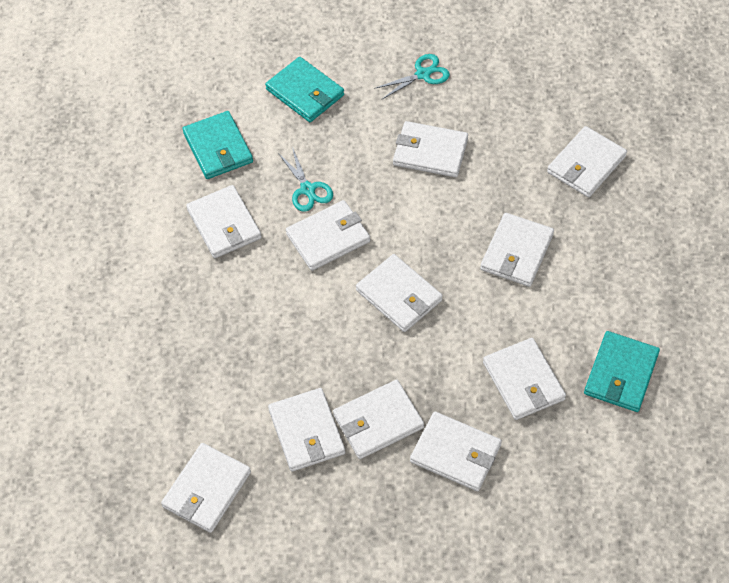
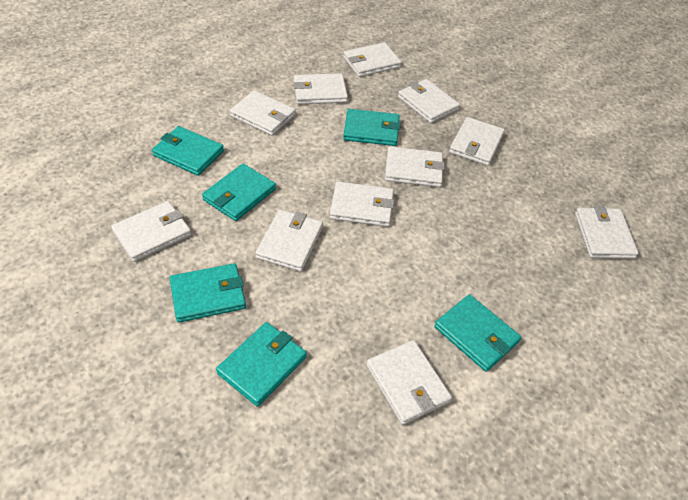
turquoise scissors: [278,147,333,212] [374,54,450,99] = 2 -> none = 0
turquoise wallet: [182,111,253,179] [265,57,344,122] [584,331,660,412] = 3 -> [152,126,224,176] [170,263,246,323] [202,163,276,221] [216,322,307,407] [343,109,400,146] [434,294,521,372] = 6

